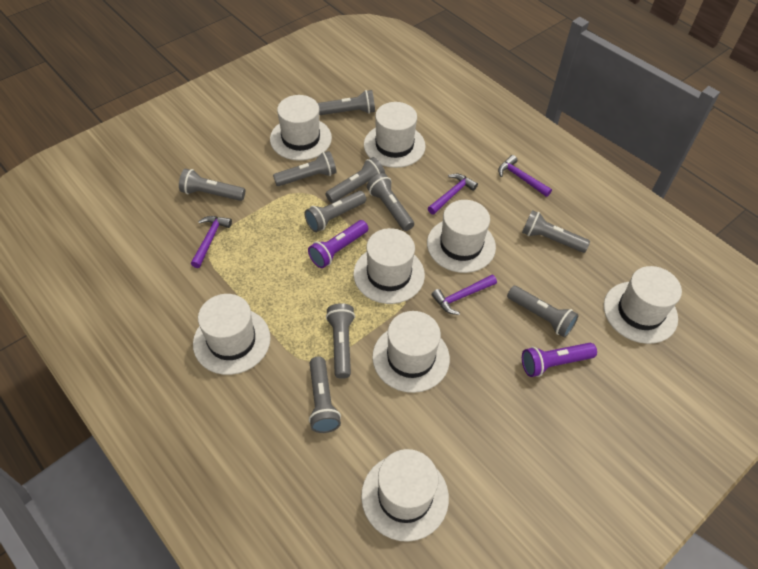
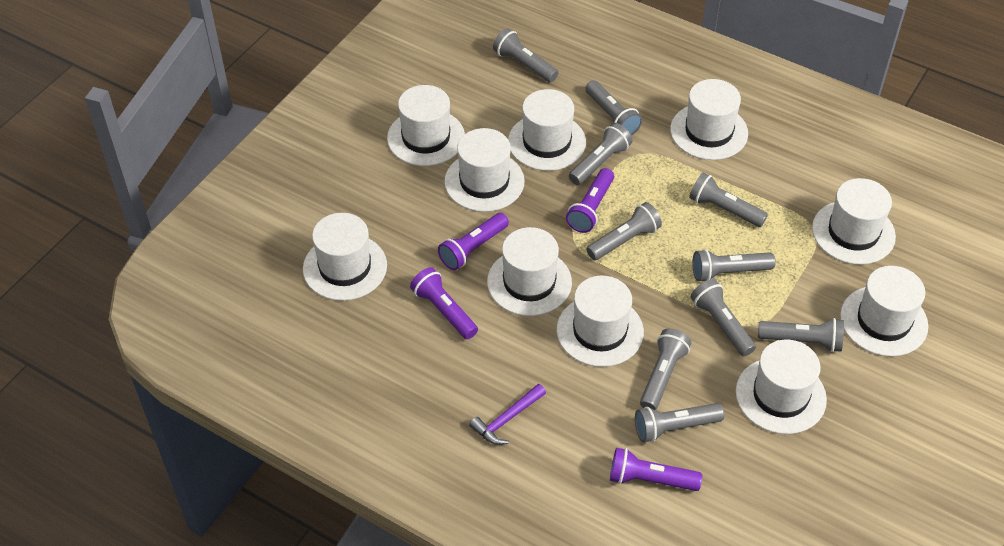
purple flashlight: [308,220,368,268] [522,343,597,377] = 2 -> [410,267,478,339] [438,213,509,270] [566,168,614,233] [610,448,702,491] = 4
purple hammer: [191,216,232,268] [428,174,478,215] [432,275,497,315] [498,155,552,197] = 4 -> [469,384,546,445] = 1
white hat: [193,294,271,375] [270,95,332,161] [354,228,425,304] [361,449,449,542] [364,102,426,168] [372,311,450,393] [427,200,496,273] [604,266,682,344] = 8 -> [303,213,387,301] [387,85,465,166] [444,128,525,212] [487,227,572,316] [508,89,586,171] [557,276,644,367] [670,79,748,160] [736,340,827,434] [812,178,896,265] [840,266,928,357] = 10

